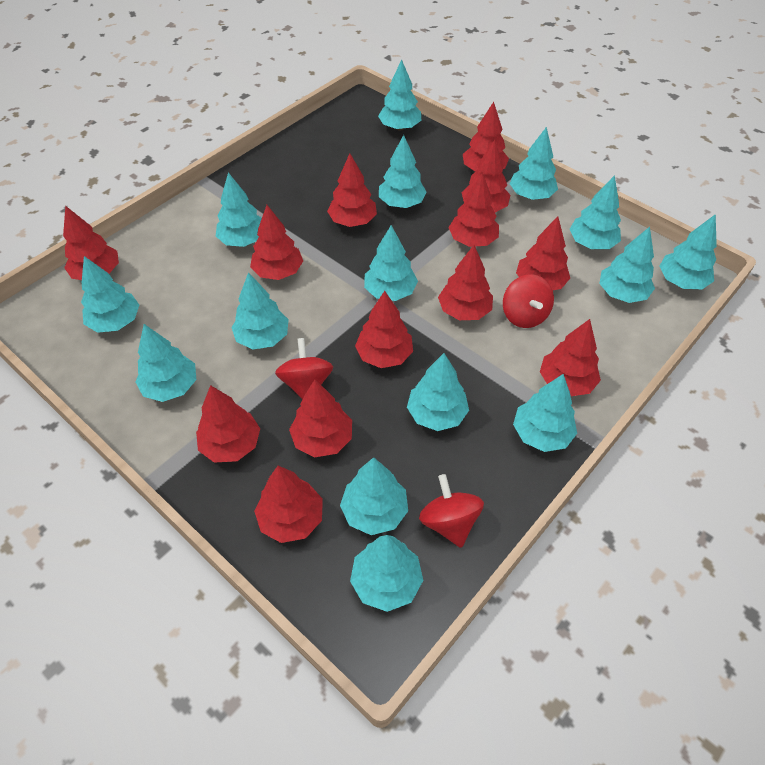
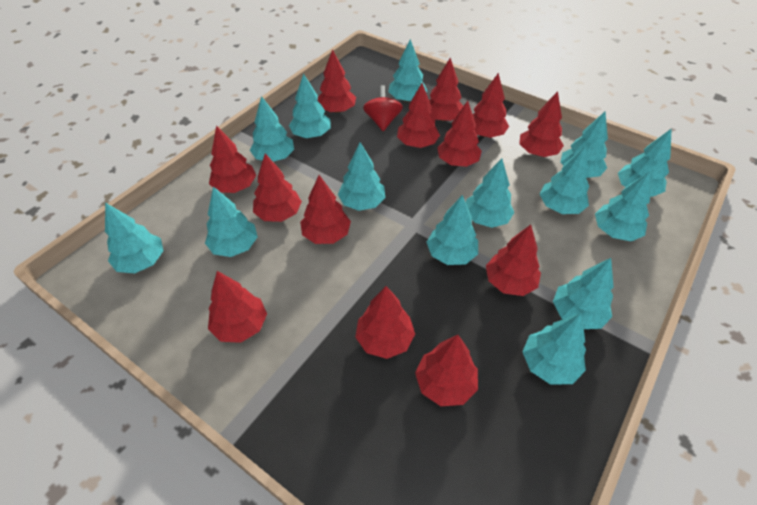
red spinning top: [275,338,333,399] [419,474,484,548] [503,274,554,328] = 3 -> [363,85,403,131] = 1
turquoise tree: [81,256,139,333] [136,324,196,402] [216,172,262,247] [231,272,289,349] [340,457,408,535] [350,535,423,612] [364,225,418,301] [378,59,421,131] [379,135,427,208] [407,353,469,431] [510,127,558,200] [513,374,577,452] [569,175,621,249] [599,227,655,303] [659,214,717,289] = 15 -> [105,203,164,274] [205,186,258,257] [250,96,294,162] [289,73,331,138] [338,142,385,211] [388,39,427,102] [427,195,478,265] [466,158,514,228] [523,313,586,385] [539,146,589,214] [553,258,614,329] [560,112,608,178] [595,171,650,241] [618,128,672,197] = 14

